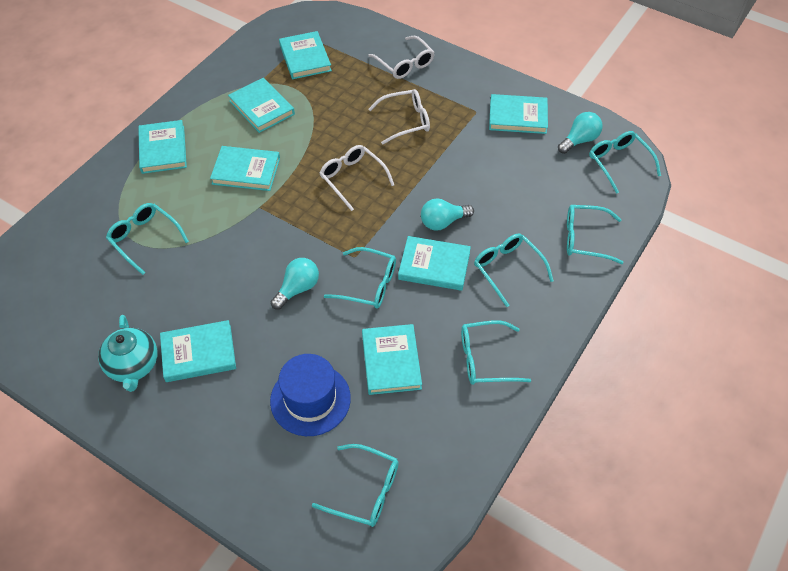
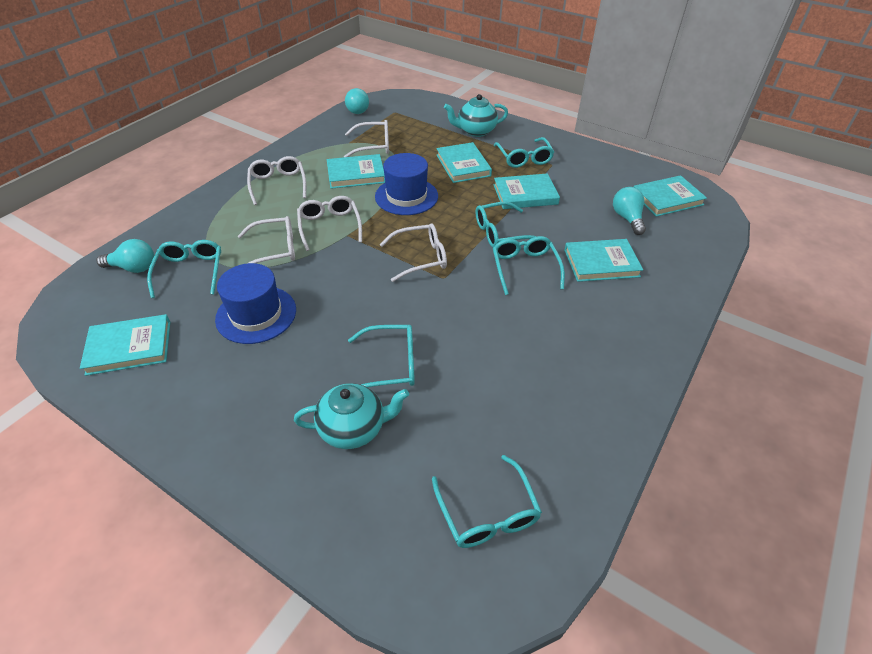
blue hat: [270,354,351,436] = 1 -> [215,263,296,344] [375,153,438,215] = 2
turquoise book: [138,120,187,174] [160,320,236,382] [210,146,280,191] [228,78,295,133] [279,31,332,79] [362,324,422,395] [398,236,471,291] [489,94,548,134] = 8 -> [80,314,170,376] [327,154,385,189] [437,142,492,183] [494,173,560,209] [564,239,643,282] [634,175,707,217] = 6
turquoise glasses: [106,203,189,275] [312,444,399,527] [324,247,396,309] [461,320,531,385] [474,234,554,307] [567,205,624,264] [589,131,661,194] = 7 -> [147,240,221,298] [348,325,415,387] [432,455,542,548] [476,202,537,247] [493,236,565,295] [494,137,554,168] = 6
turquoise teapot: [98,315,158,392] = 1 -> [294,383,409,449] [444,94,508,137] = 2
white glasses: [319,145,394,211] [368,36,434,79] [368,89,430,145] = 3 -> [238,216,295,263] [247,156,306,205] [297,196,362,251] [344,120,389,157] [380,223,447,282] = 5

